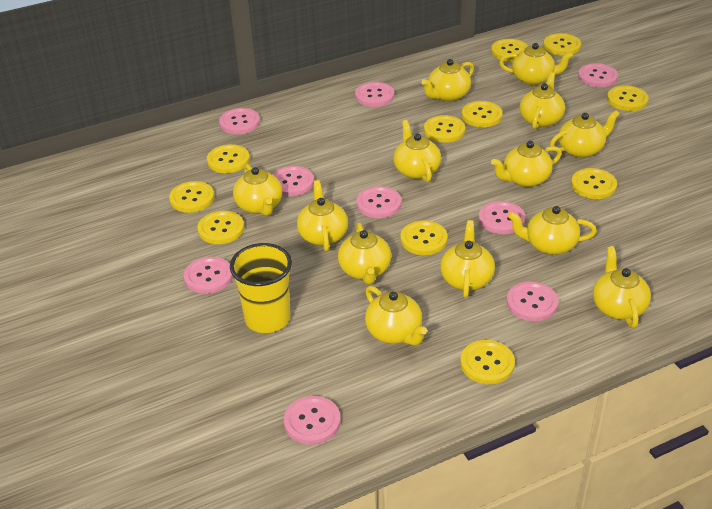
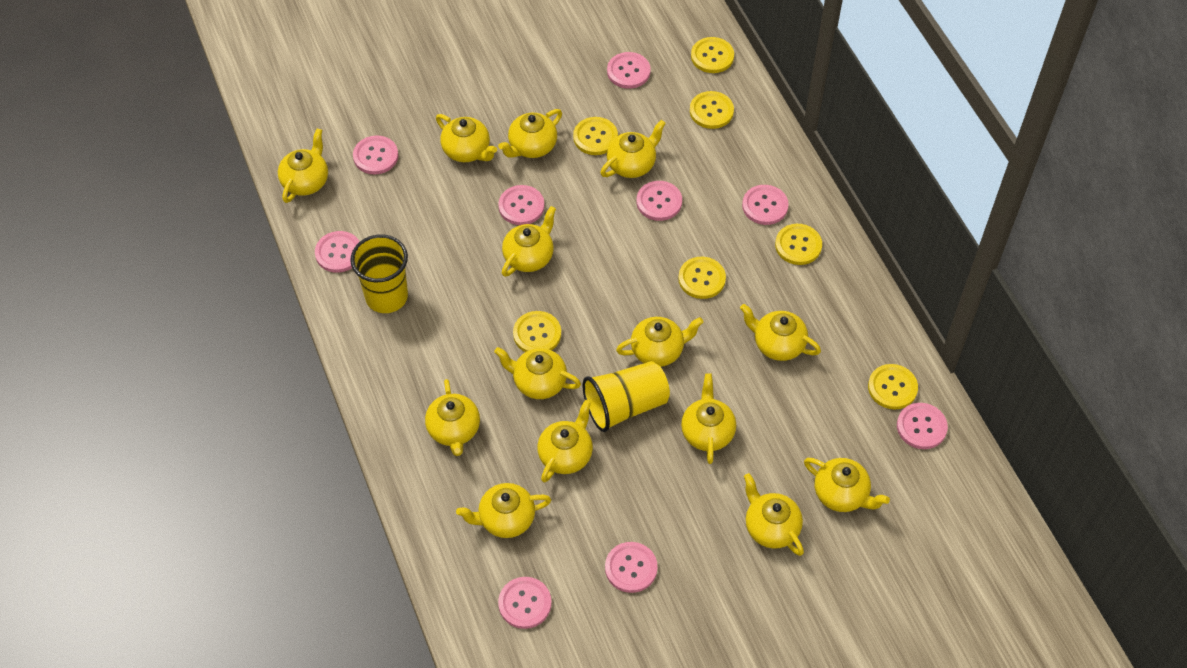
yellow button: [169,181,214,213] [198,211,244,244] [207,144,250,173] [400,220,448,255] [424,115,465,143] [460,340,515,384] [462,101,503,127] [491,39,528,61] [543,33,581,56] [571,168,617,199] [607,85,649,111] = 11 -> [513,311,561,352] [573,117,618,155] [678,257,726,299] [690,91,734,129] [691,37,734,73] [775,224,822,265] [868,364,918,409] = 7
yellow cup: [230,243,292,333] = 1 -> [350,234,408,313] [583,361,670,432] = 2
yellow teapot: [233,164,282,216] [297,180,348,251] [338,223,391,285] [365,286,427,346] [393,120,441,182] [421,59,474,102] [440,220,495,298] [491,141,562,187] [499,43,573,85] [508,206,597,255] [519,72,565,129] [550,110,620,158] [593,246,651,328] = 13 -> [278,129,328,203] [425,379,480,456] [436,114,497,162] [456,483,551,538] [494,347,581,399] [498,109,562,158] [502,206,556,277] [537,400,593,483] [600,120,666,178] [616,317,703,367] [681,373,736,464] [740,304,821,361] [744,473,804,556] [804,458,890,512] = 14

